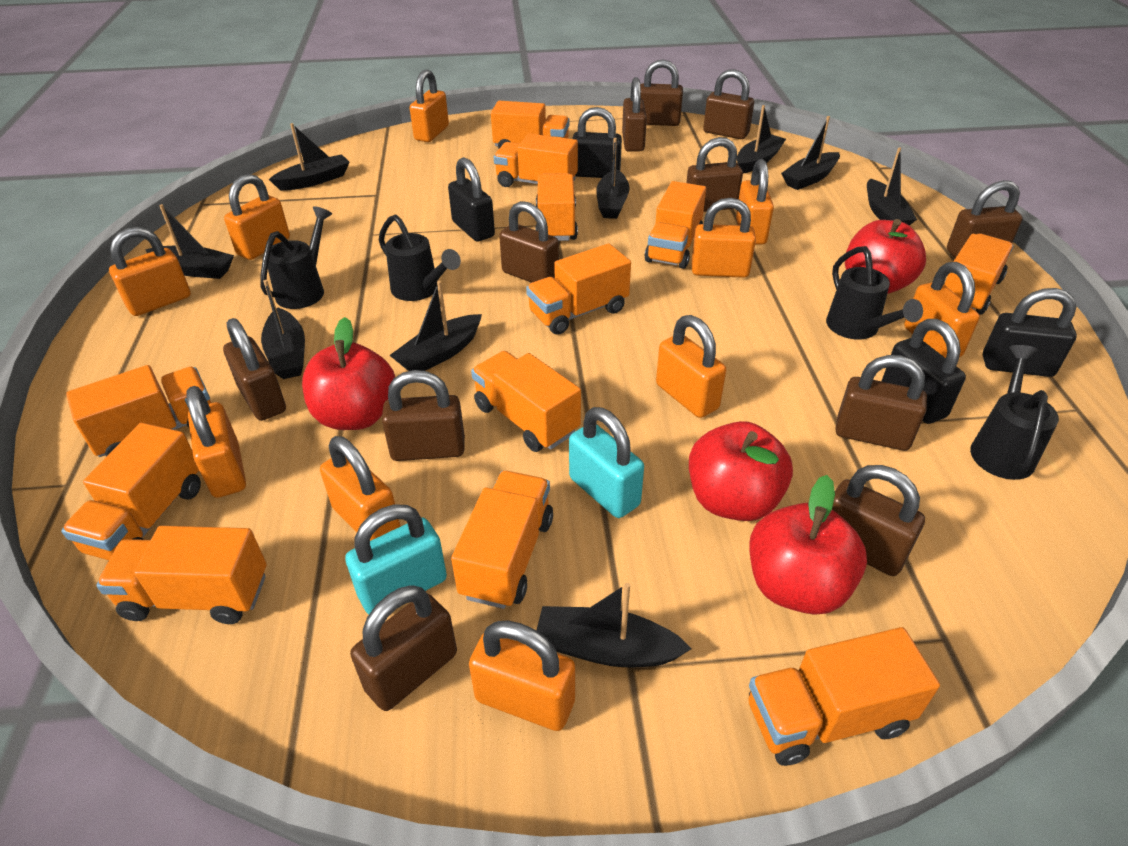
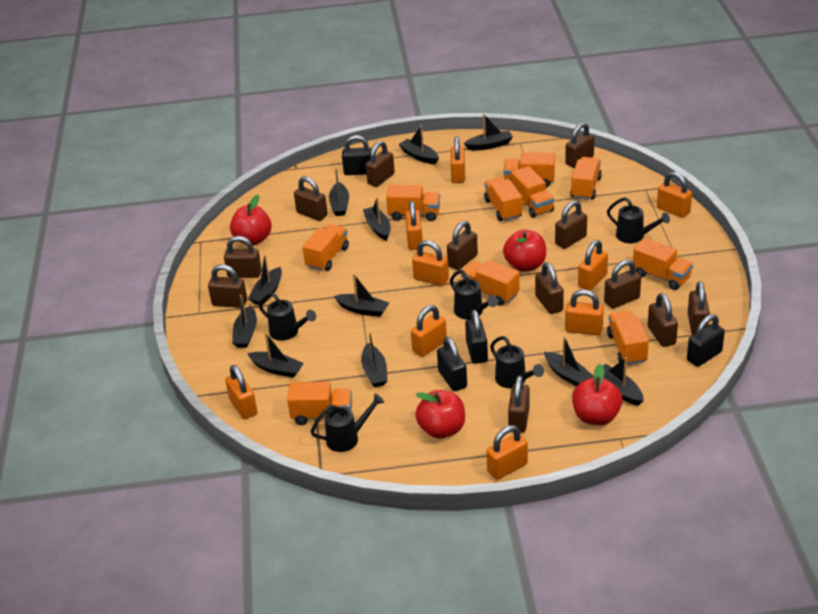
black boat: [145,204,234,279] [261,280,305,379] [269,123,350,191] [389,281,482,371] [536,583,692,667] [596,138,630,219] [737,105,786,173] [781,116,840,190] [867,147,917,225] = 9 -> [232,295,257,348] [247,332,304,378] [248,255,282,306] [329,168,349,216] [334,274,389,317] [361,332,388,387] [363,197,391,241] [399,125,439,164] [464,114,513,150] [544,336,594,386] [594,357,644,406] = 11
black watering can: [260,206,332,309] [379,214,461,301] [826,246,923,339] [970,345,1059,480] = 4 -> [259,292,316,341] [310,394,384,452] [450,270,498,319] [490,336,544,388] [607,197,670,243] = 5
brown padlock: [223,318,286,421] [350,585,457,711] [382,370,465,461] [499,201,559,283] [622,77,647,152] [640,60,683,126] [686,137,743,212] [703,69,754,139] [832,465,925,576] [835,355,927,451] [947,180,1023,258] = 11 -> [208,264,247,308] [224,236,262,278] [294,176,328,221] [366,141,395,187] [447,221,478,270] [508,375,530,433] [535,262,564,314] [555,201,587,249] [565,123,594,168] [604,260,641,309] [648,293,678,347] [688,281,710,335] = 12
orange padlock: [109,227,191,316] [186,386,246,498] [224,174,290,260] [320,436,401,541] [410,69,449,142] [469,621,575,731] [656,315,726,418] [691,198,756,278] [736,159,774,245] [904,262,980,358] = 10 -> [225,365,258,419] [405,201,423,250] [411,305,447,357] [412,240,449,286] [450,137,465,183] [486,425,528,480] [565,290,604,335] [578,240,608,291] [657,171,692,218] = 9
orange truck: [61,423,201,560] [66,365,211,457] [96,526,267,624] [451,471,553,609] [471,351,581,452] [491,101,569,149] [494,133,578,187] [526,243,631,335] [535,173,578,241] [645,181,706,269] [748,627,940,766] [944,234,1013,315] = 12 -> [287,382,352,425] [302,224,349,271] [386,185,440,221] [461,260,520,306] [484,177,522,221] [504,152,555,188] [511,166,554,218] [570,157,602,200] [607,311,649,365] [633,238,693,290] = 10
turquoise padlock: [345,505,447,614] [569,407,644,518] = 2 -> none = 0

